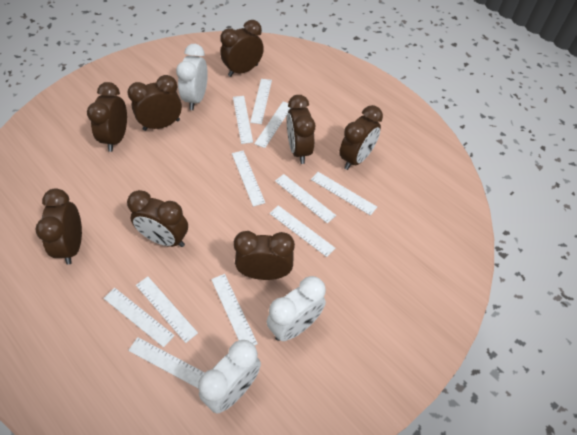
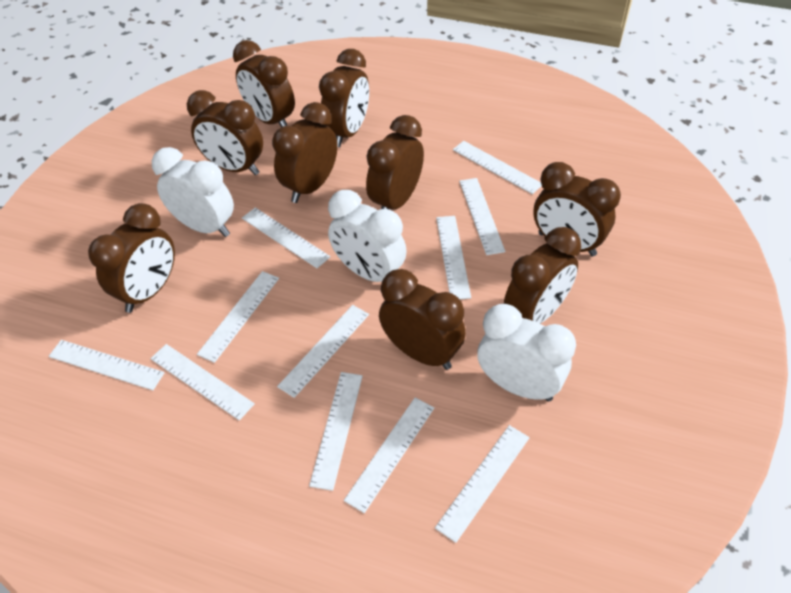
brown clock: [35,188,82,265] [87,82,127,152] [127,190,188,247] [128,75,182,131] [220,20,264,77] [234,231,295,280] [287,95,315,164] [339,105,383,170] = 8 -> [88,203,175,313] [187,90,263,175] [233,40,295,127] [272,102,338,203] [319,49,369,147] [366,115,424,209] [379,269,466,370] [504,227,581,324] [533,162,621,256] = 9

